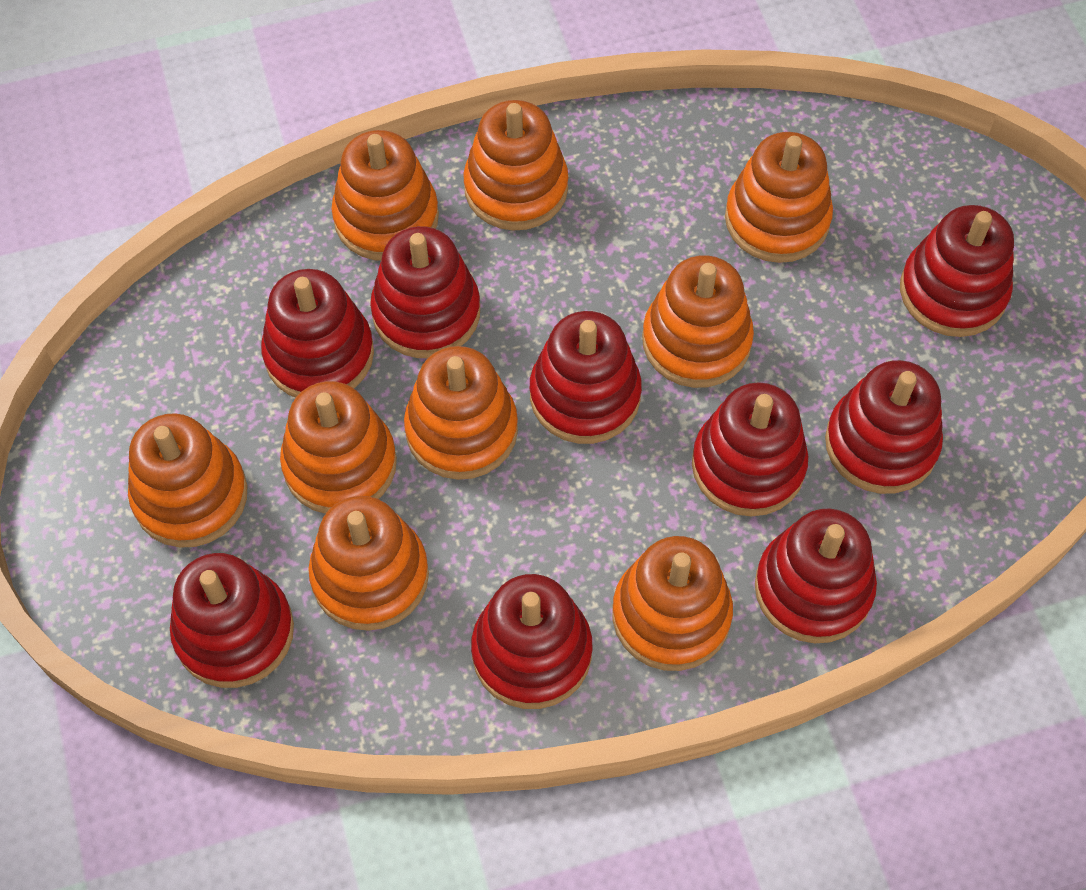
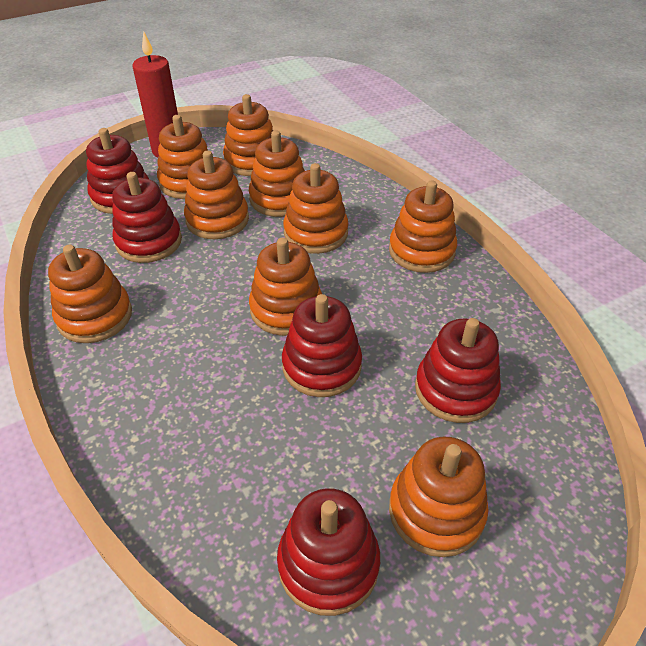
red candle: none = 0 -> [133,32,178,157] = 1
red stacking toy: [170,553,294,688] [261,269,374,398] [370,226,480,358] [471,574,593,709] [530,311,642,444] [692,382,808,516] [755,509,877,643] [825,360,943,494] [900,205,1014,337] = 9 -> [86,128,149,214] [112,172,182,263] [277,488,380,616] [282,294,362,397] [415,318,501,423] = 5

